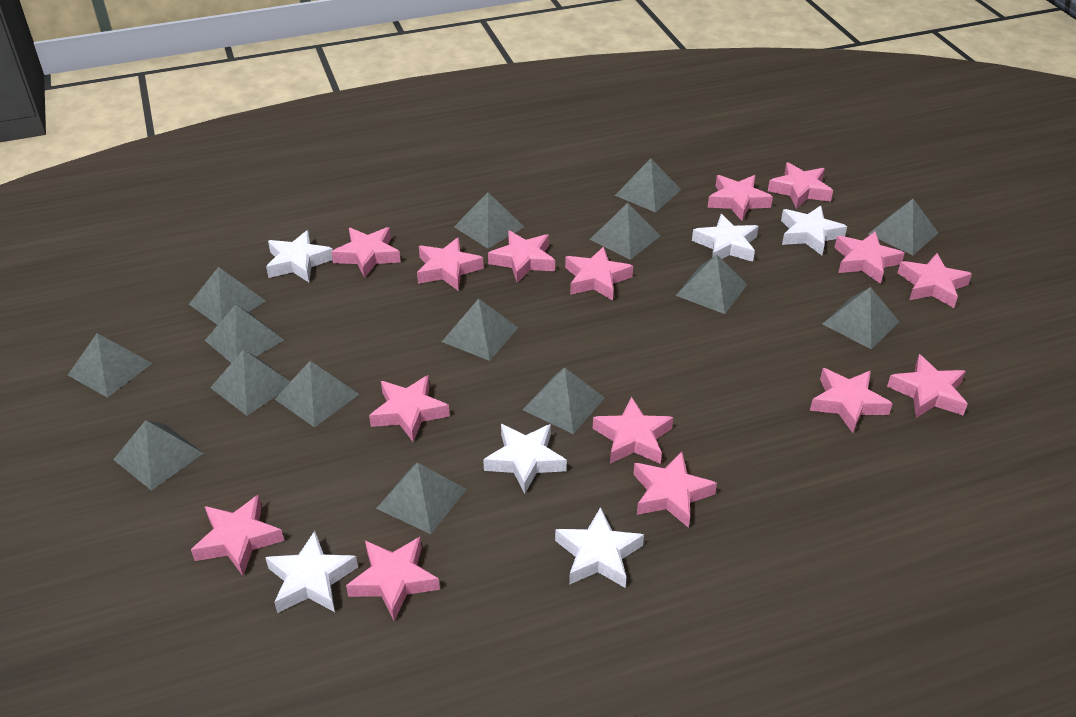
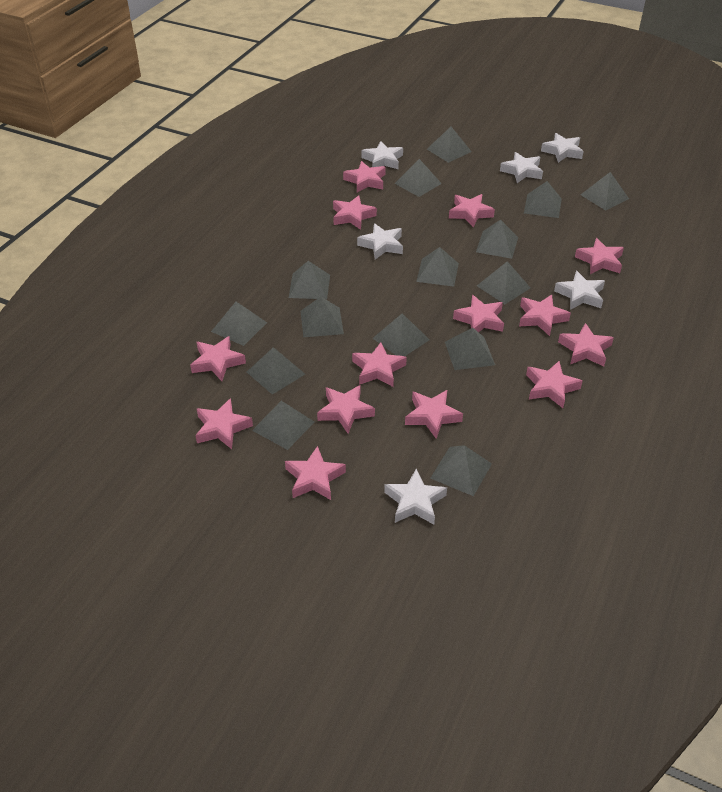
pink star: [191,495,284,576] [331,227,401,278] [346,537,440,621] [369,375,450,442] [417,237,484,291] [488,230,555,283] [565,246,633,301] [593,397,673,464] [633,452,717,528] [707,175,773,221] [768,162,833,209] [810,368,893,433] [835,231,905,284] [887,354,968,418] [897,253,972,308] = 15 -> [190,336,246,381] [195,398,253,449] [285,446,346,500] [317,385,375,433] [333,195,377,230] [343,161,386,192] [352,342,407,387] [405,390,463,439] [449,194,495,227] [453,295,504,332] [519,295,571,336] [526,361,583,408] [558,323,614,366] [575,238,624,274] = 14

